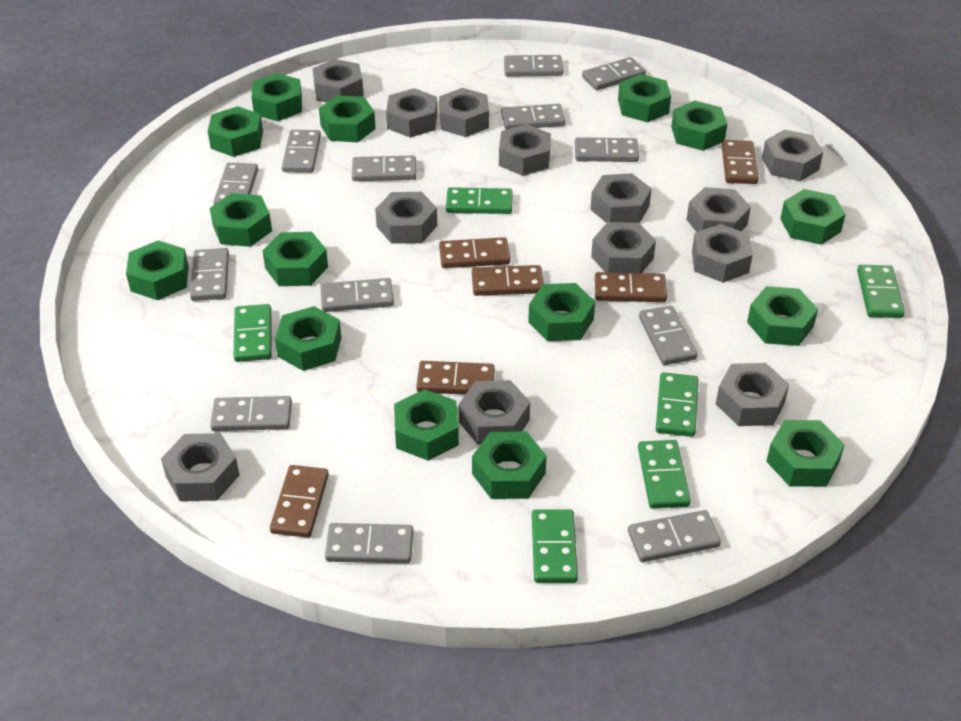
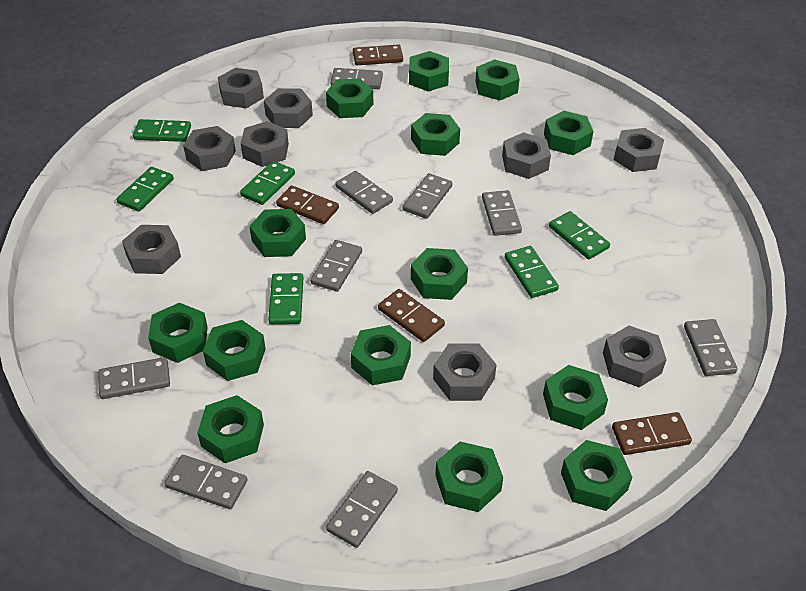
brown domino: [270,465,329,538] [416,361,494,395] [439,237,510,268] [472,265,543,296] [595,272,667,302] [722,140,759,184] = 6 -> [276,185,339,224] [353,44,403,65] [378,289,445,342] [612,412,692,455] = 4
green nut: [126,240,189,300] [208,106,263,157] [210,193,272,247] [252,73,302,121] [262,232,328,286] [275,306,341,371] [319,95,376,142] [394,389,459,461] [472,431,547,499] [528,283,595,341] [618,74,671,122] [671,101,727,151] [747,286,818,346] [766,420,845,487] [780,189,846,245] = 15 -> [148,303,208,363] [197,395,264,463] [203,320,266,381] [249,209,306,257] [326,78,373,118] [351,325,411,385] [409,51,449,92] [411,113,460,156] [411,248,468,300] [435,441,503,512] [476,59,520,101] [543,365,608,430] [544,111,594,155] [561,440,632,511] = 14
grey domino: [190,248,229,301] [210,396,292,431] [213,163,258,205] [282,130,321,173] [321,278,394,312] [325,523,413,564] [352,155,416,181] [501,104,565,130] [504,55,563,77] [575,137,639,162] [582,57,646,90] [628,510,721,562] [639,306,697,365] = 13 -> [98,357,170,399] [165,455,247,509] [310,240,362,292] [326,471,398,548] [330,68,383,89] [335,171,393,214] [403,173,452,219] [482,190,522,236] [684,319,738,376] = 9
grey nut: [161,433,239,501] [313,59,364,103] [375,192,437,244] [386,88,437,138] [439,88,489,137] [459,380,530,445] [499,124,551,176] [590,173,652,223] [591,222,656,273] [687,187,751,232] [692,224,753,283] [716,363,789,426] [762,129,823,181] = 13 -> [122,225,181,274] [183,126,236,171] [218,68,264,108] [241,121,289,167] [264,88,313,128] [433,343,497,401] [502,132,551,179] [603,326,667,387] [614,128,664,172] = 9

